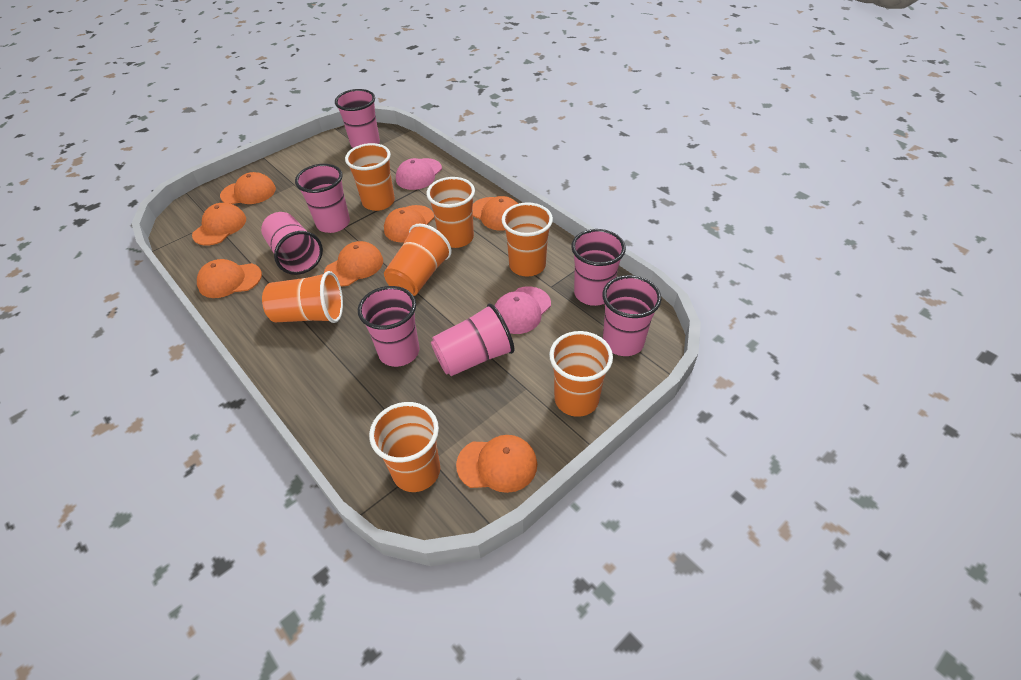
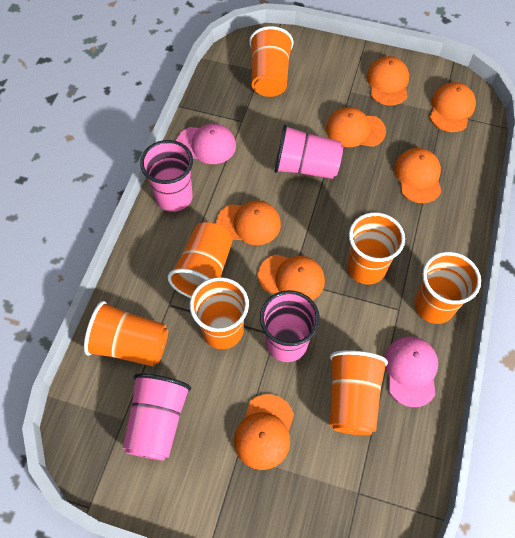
pink cup: [261,212,323,275] [295,164,350,233] [335,89,380,148] [358,286,420,367] [431,303,514,376] [571,229,626,306] [602,275,661,356] = 7 -> [123,373,191,461] [140,140,193,212] [260,290,320,362] [274,124,343,179] = 4

